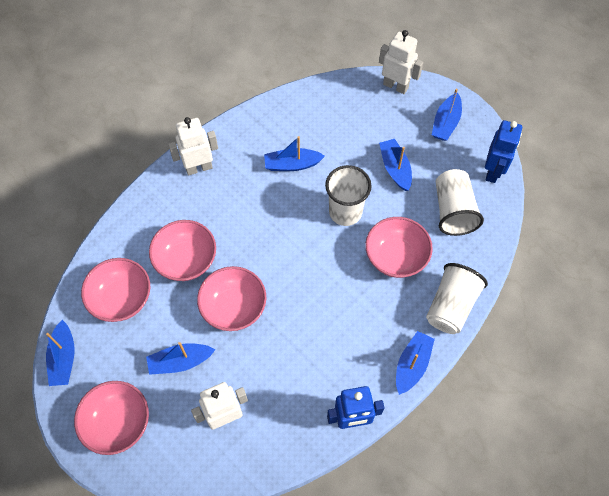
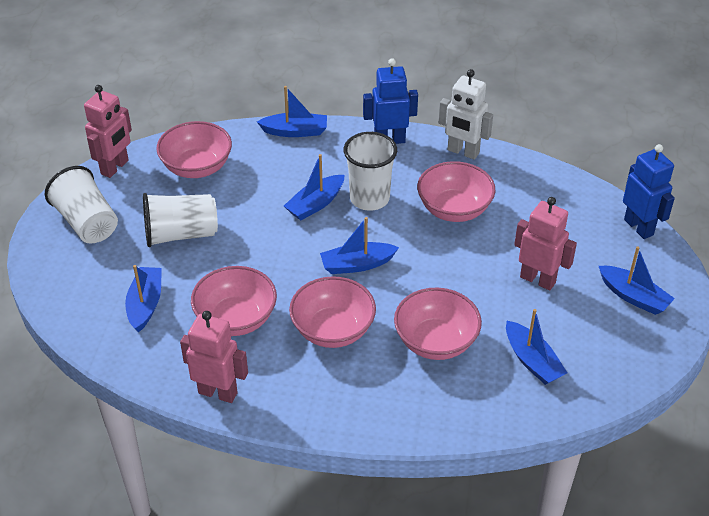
pink robot: none = 0 -> [84,85,132,178] [180,311,248,403] [514,197,577,291] = 3
white robot: [168,117,218,175] [191,382,248,430] [379,30,423,94] = 3 -> [439,69,493,160] = 1

